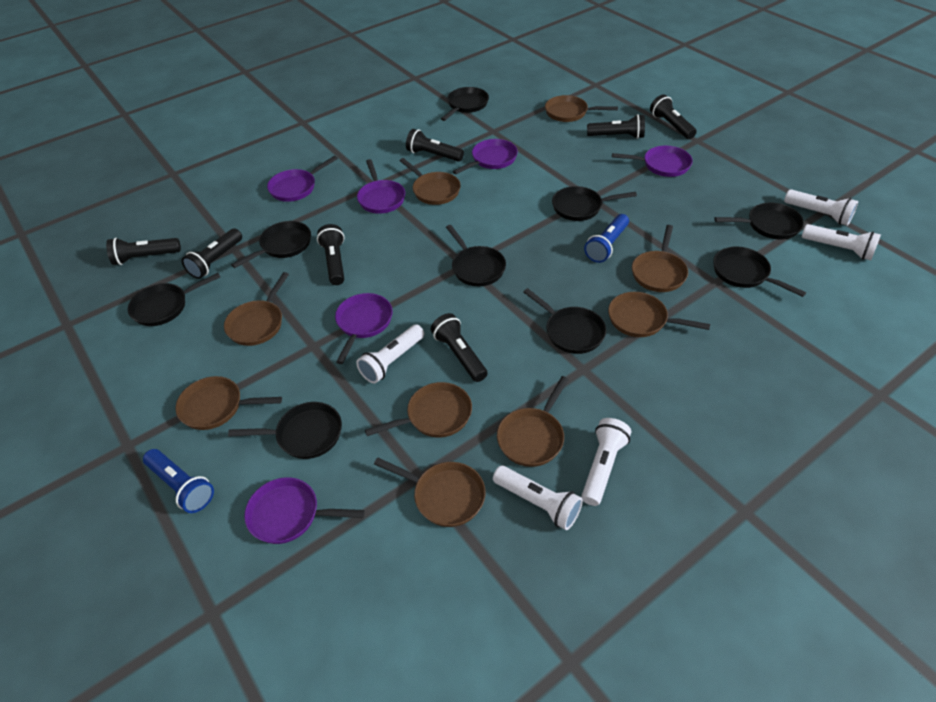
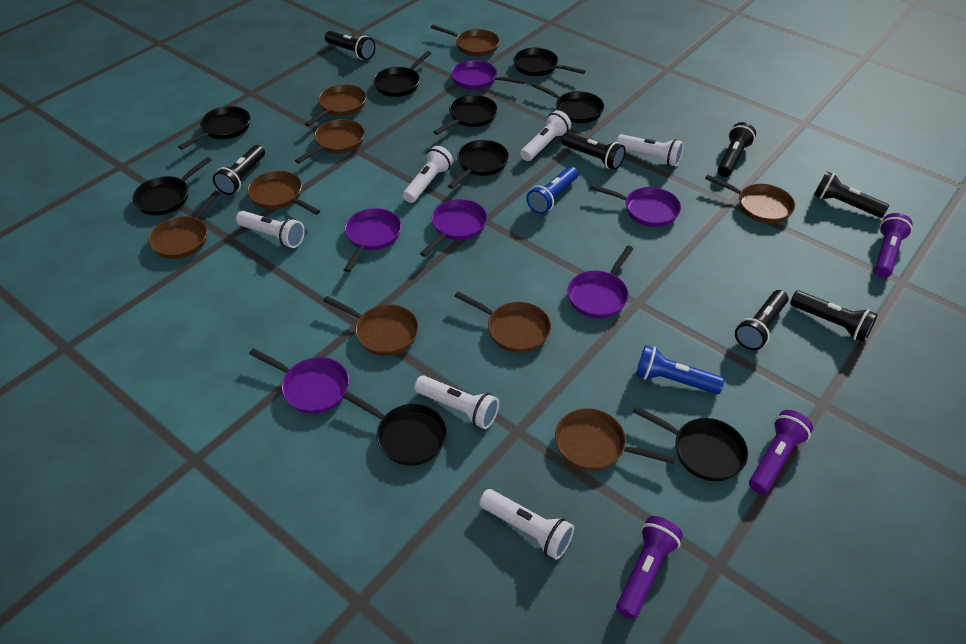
purple flashlight: none = 0 -> [616,516,683,619] [749,410,813,494] [874,213,913,278] = 3
white flashlight: [356,324,424,384] [493,466,583,530] [581,418,631,506] [784,189,858,226] [802,224,881,260] = 5 -> [236,211,305,248] [403,146,453,203] [414,376,499,429] [479,489,574,560] [520,110,571,161] [616,134,684,166] = 6

